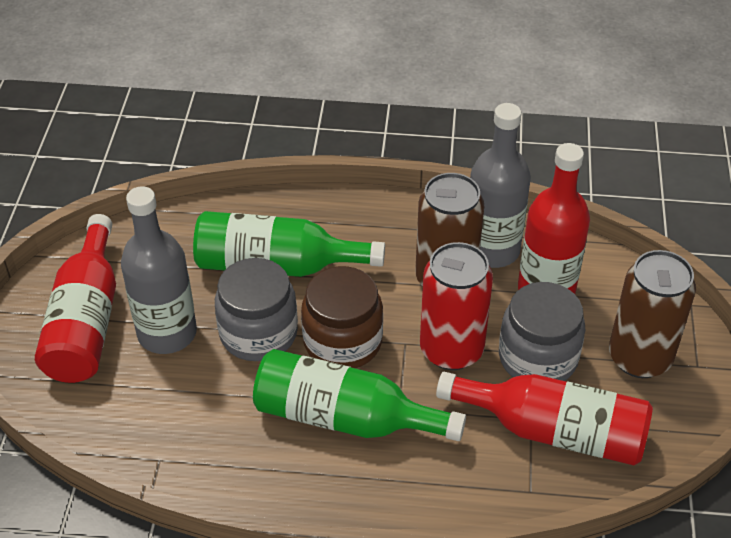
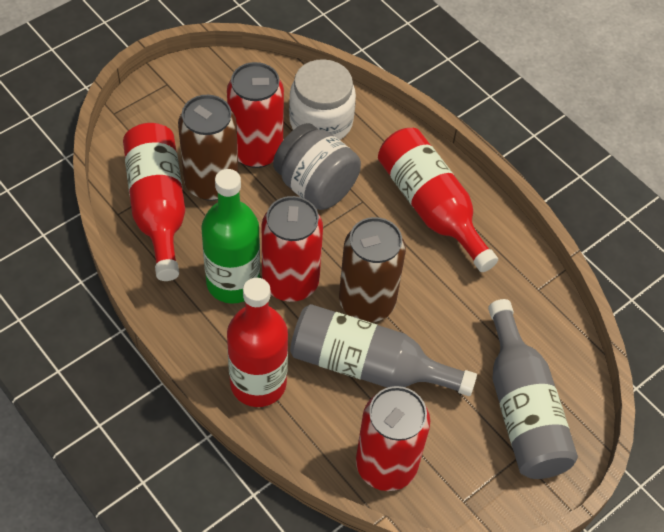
brown jar: [301,266,383,368] = 1 -> none = 0
green bottle: [193,211,385,277] [253,349,466,441] = 2 -> [201,169,260,304] = 1
grey jar: [215,258,298,361] [499,282,585,381] = 2 -> [273,123,361,210] = 1
red can: [420,242,493,370] = 1 -> [227,62,284,168] [262,196,323,302] [356,386,430,491] = 3
white jar: none = 0 -> [289,59,356,140] = 1

